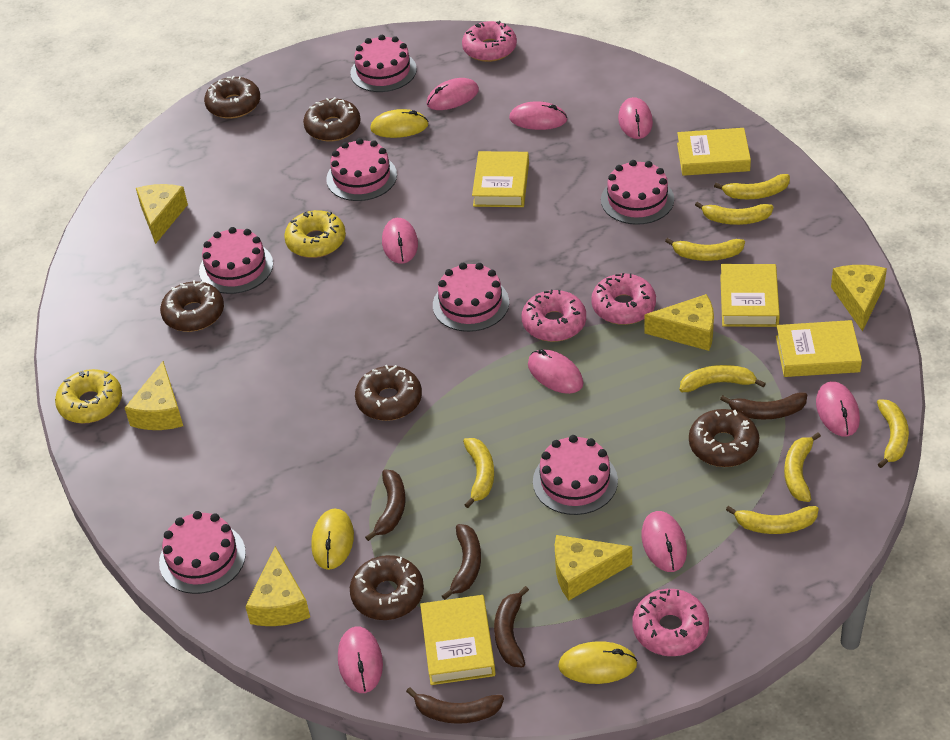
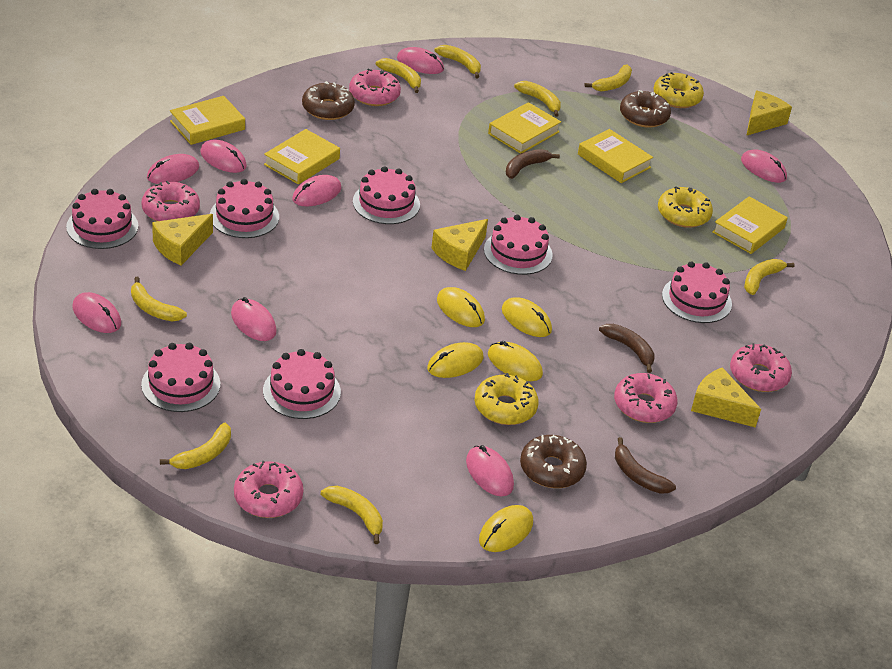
brown banana: [365,469,406,541] [406,687,504,724] [442,524,481,600] [494,586,529,667] [720,392,807,420] = 5 -> [506,149,560,179] [599,324,655,373] [615,437,676,493] = 3
brown donut: [160,280,224,332] [204,76,260,119] [303,97,361,142] [350,555,424,620] [355,365,422,421] [689,409,759,467] = 6 -> [302,81,355,120] [520,435,587,488] [620,90,671,128] = 3
pink donut: [462,21,517,62] [522,290,586,342] [591,273,656,325] [632,589,709,656] = 4 -> [141,181,200,221] [234,461,304,518] [349,69,401,106] [614,373,677,423] [730,343,792,392] = 5
yellow cheese: [125,361,183,430] [136,184,188,244] [245,546,310,626] [555,535,632,600] [644,294,714,351] [831,265,887,331] = 6 -> [152,214,213,266] [431,219,488,271] [691,367,761,428] [746,91,792,136] = 4
yellow donut: [55,369,122,424] [284,210,346,258] = 2 -> [475,373,539,425] [654,72,704,108] [658,186,713,228] = 3
yellow mouse: [311,508,354,570] [370,109,429,138] [558,641,638,684] = 3 -> [427,342,483,378] [437,287,485,327] [479,505,533,552] [488,341,543,381] [502,298,552,337] = 5

